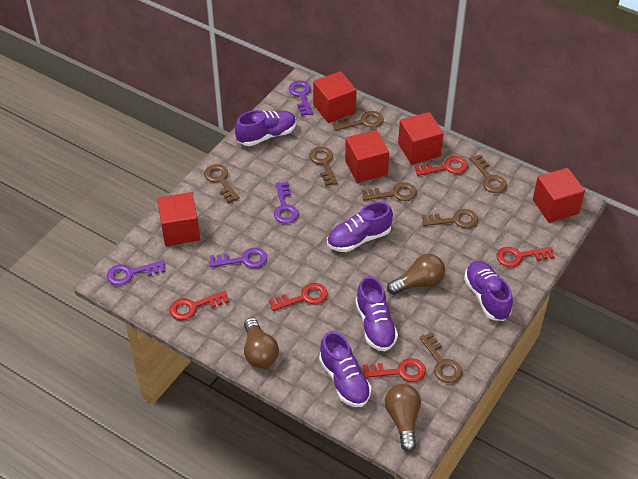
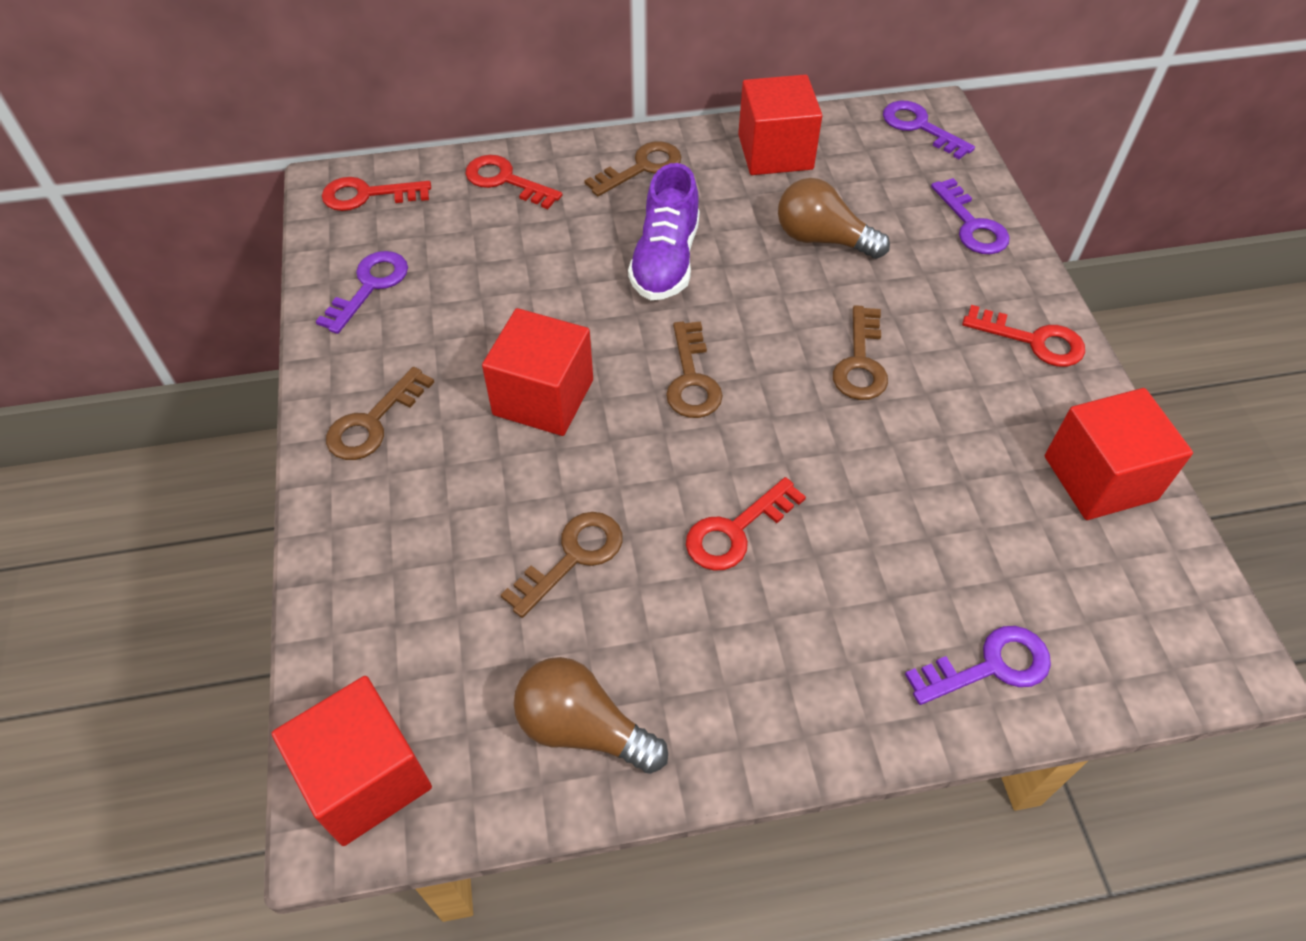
brown key: [204,164,240,203] [310,147,338,186] [332,111,384,131] [362,182,417,201] [419,332,462,383] [422,209,478,228] [470,154,507,193] = 7 -> [326,367,434,460] [501,512,623,618] [584,141,682,196] [666,321,723,418] [833,305,888,400] = 5
brown light bulb: [244,318,279,368] [385,384,421,452] [387,254,445,295] = 3 -> [514,657,668,774] [778,178,890,259] = 2
purple shoe: [235,110,296,146] [319,331,371,407] [327,202,393,252] [355,276,398,351] [464,261,513,321] = 5 -> [628,163,700,300] = 1
red cube: [157,192,200,246] [313,71,357,123] [345,130,389,183] [398,112,444,165] [533,168,585,223] = 5 -> [272,676,432,846] [482,308,593,436] [738,74,822,175] [1045,388,1193,520] = 4
red key: [170,291,229,320] [269,283,328,311] [363,358,426,382] [415,156,468,176] [496,247,554,267] = 5 -> [322,177,431,211] [466,155,562,209] [686,477,806,571] [962,305,1085,367] = 4

